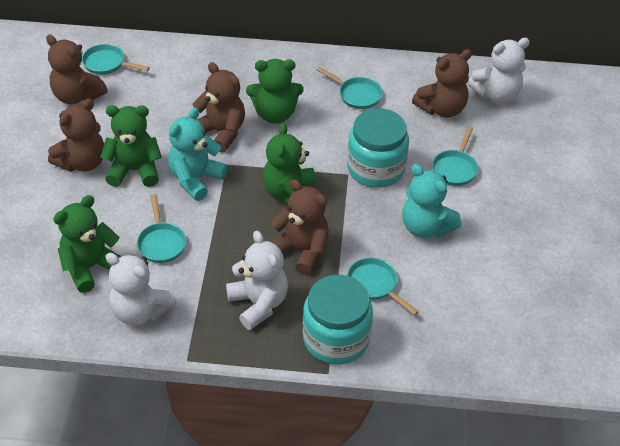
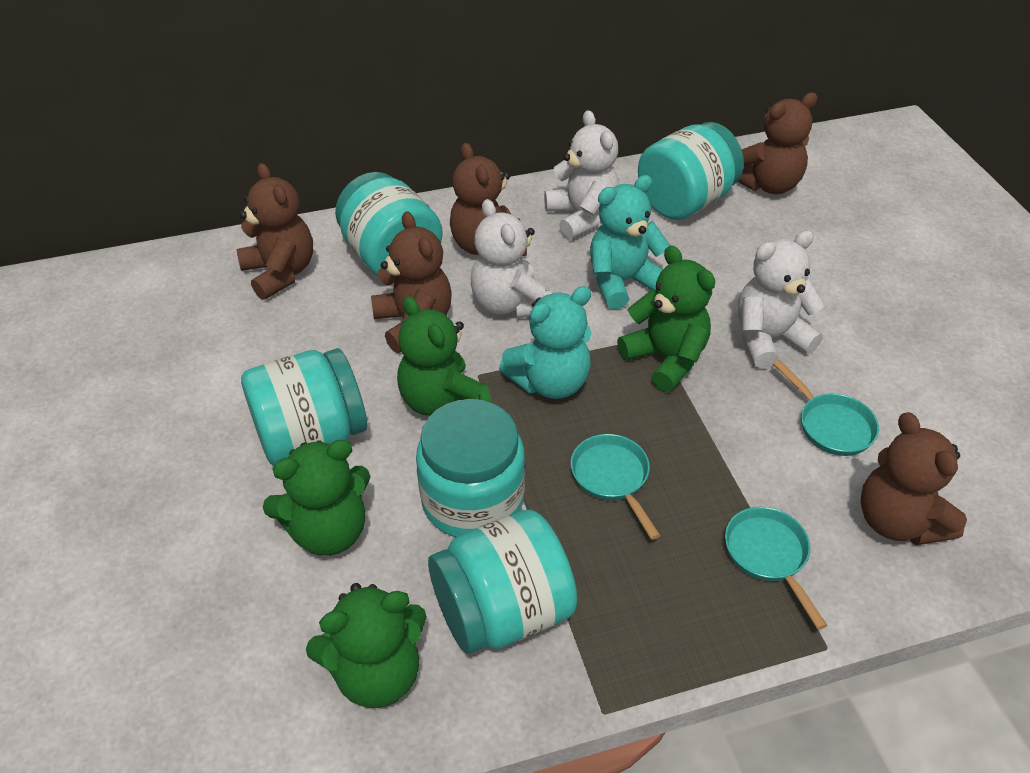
turquoise jar: [303,275,373,364] [347,108,409,188] = 2 -> [241,348,367,466] [335,172,443,276] [416,399,525,537] [428,510,577,654] [638,122,744,220] = 5
turquoise pan: [82,44,150,75] [137,194,186,263] [317,67,383,109] [347,257,419,315] [432,127,478,186] = 5 -> [571,434,661,540] [725,507,827,629] [773,360,879,456] = 3

